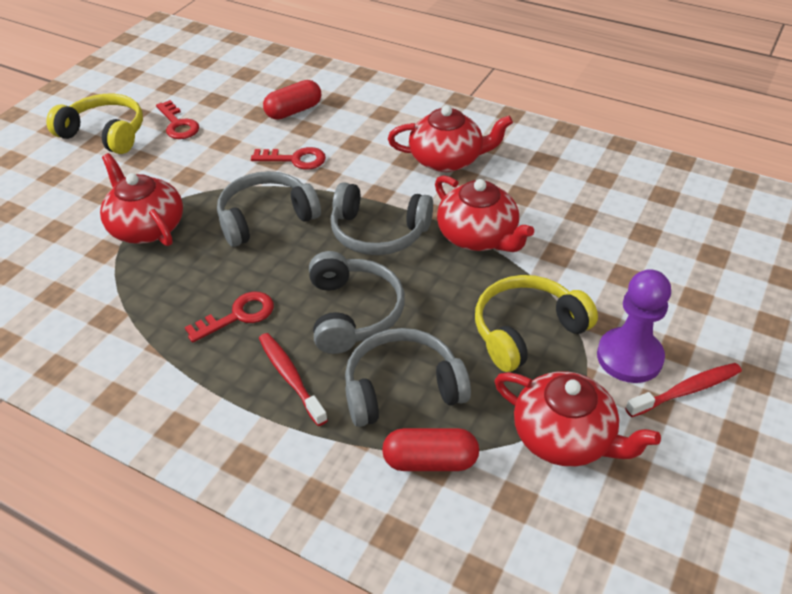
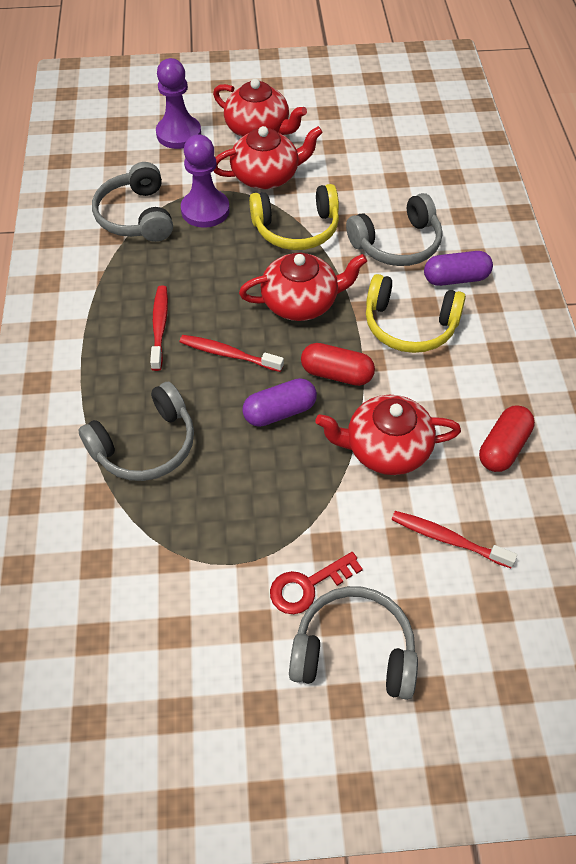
purple capsule: none = 0 -> [242,378,317,427] [424,251,493,286] = 2
purple pawn: [597,269,671,383] = 1 -> [156,58,201,149] [181,135,230,228] = 2
red key: [156,100,199,139] [185,292,274,343] [251,147,326,170] = 3 -> [270,552,363,614] = 1
red toothbrush: [259,333,328,426] [625,363,742,417] = 2 -> [150,285,168,371] [179,335,284,372] [392,511,517,568] = 3

